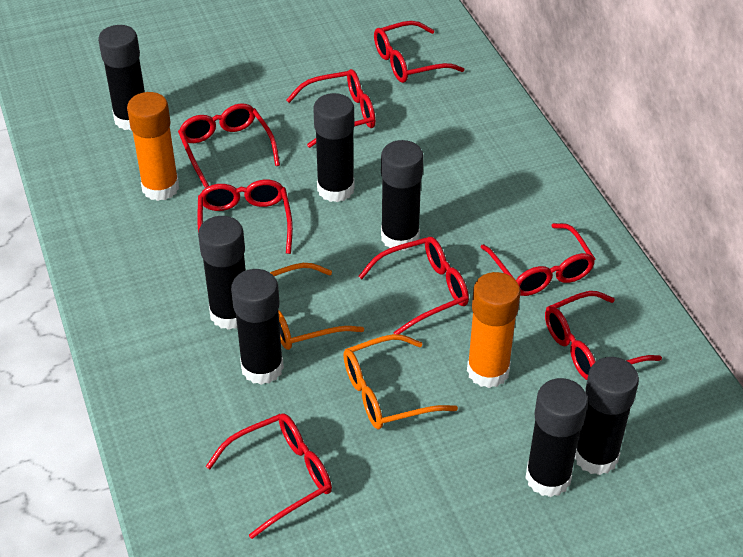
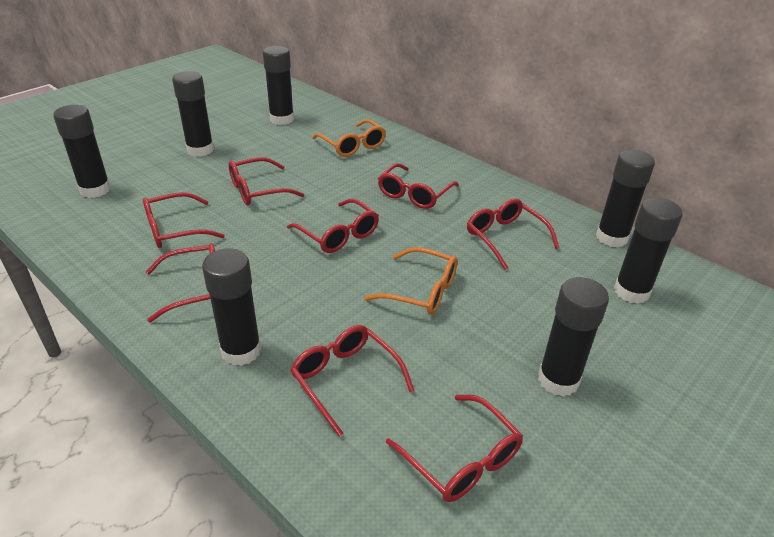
orange glue stick: [127,92,179,201] [467,272,521,388] = 2 -> none = 0

